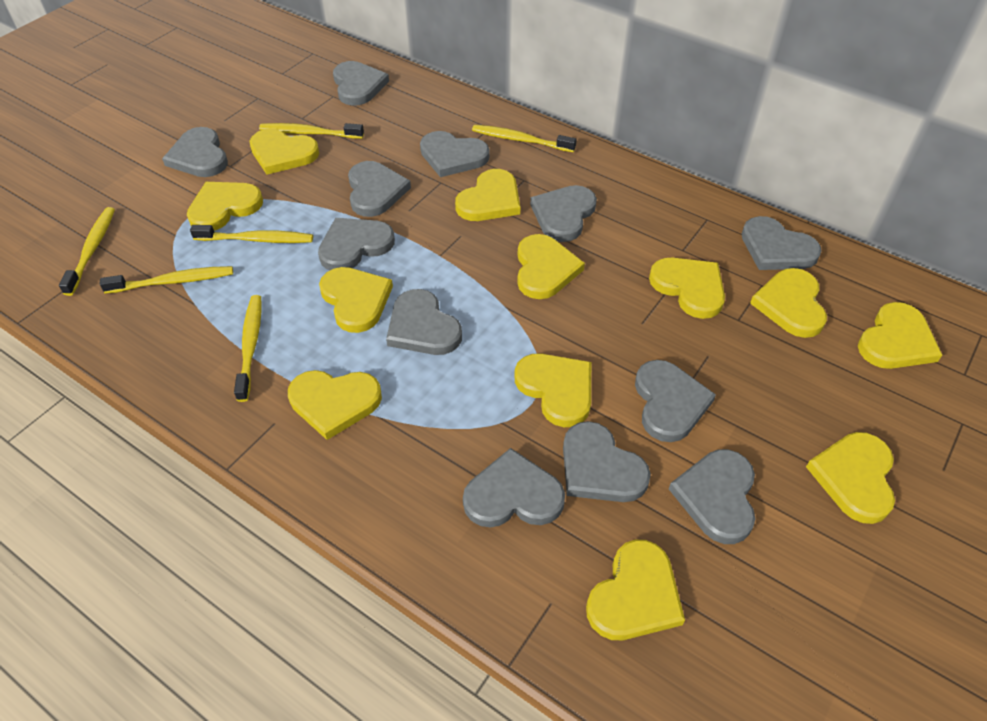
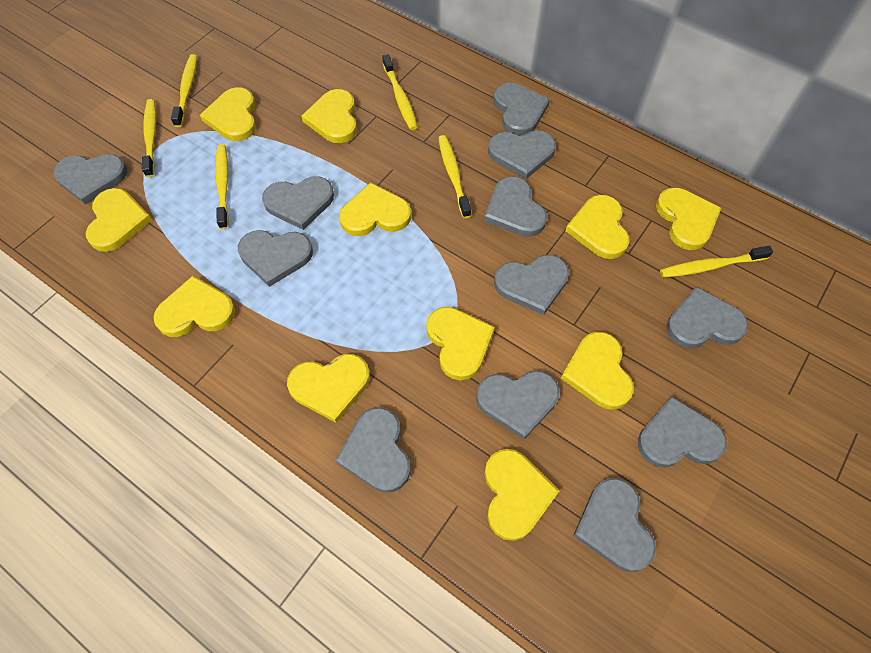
yellow heart: [187,182,263,231] [250,128,319,175] [288,370,382,440] [319,267,393,333] [455,169,520,221] [514,354,591,427] [517,234,585,299] [586,540,685,640] [649,258,725,319] [750,268,827,338] [806,432,895,524] [858,302,942,369] = 12 -> [86,188,152,252] [153,276,235,337] [200,87,256,141] [287,354,370,423] [302,89,357,143] [339,183,411,236] [426,307,495,381] [485,449,559,541] [561,332,634,410] [565,195,629,259] [656,188,721,250] = 11

